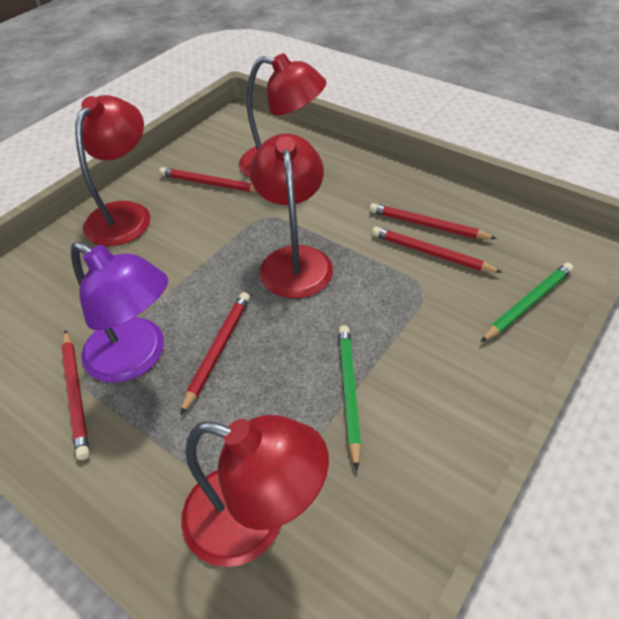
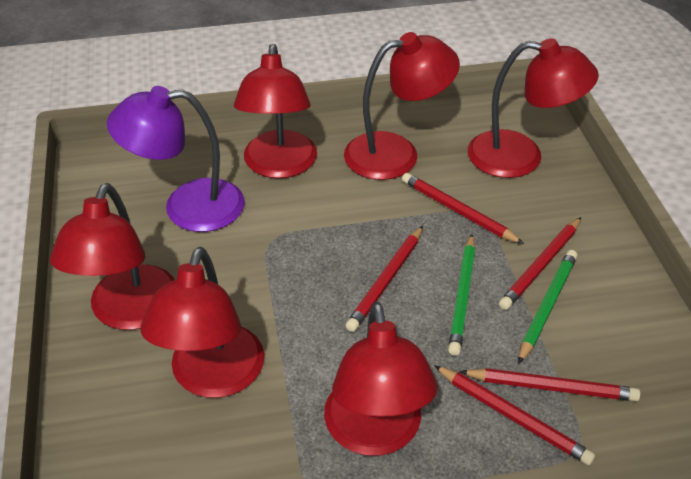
red lamp: [75,95,151,246] [181,415,329,567] [239,53,326,178] [250,133,333,298] = 4 -> [50,183,175,330] [141,247,264,398] [234,44,317,178] [324,302,438,456] [344,32,460,180] [468,38,599,178] = 6

